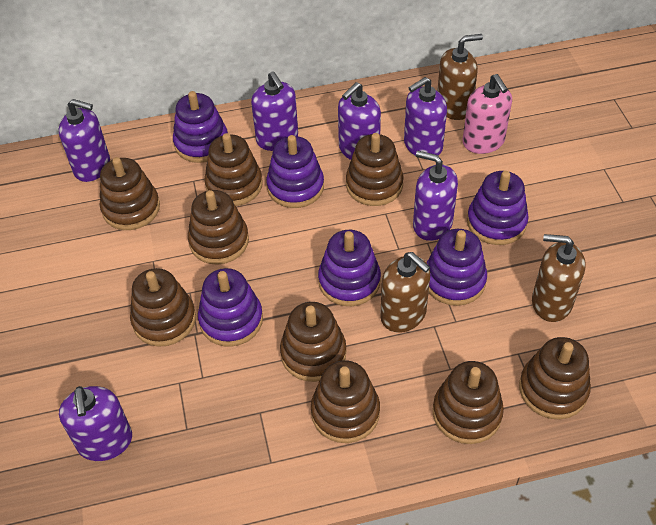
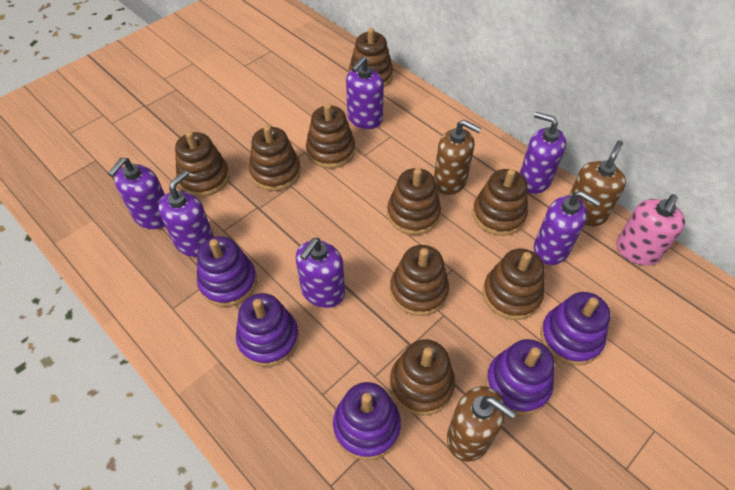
purple stacking toy: [173,91,228,163] [198,268,263,347] [266,135,324,208] [318,230,381,306] [427,229,487,306] [467,171,529,245] = 6 -> [197,236,257,307] [236,293,299,367] [333,382,401,460] [486,339,554,415] [540,292,610,365] = 5

